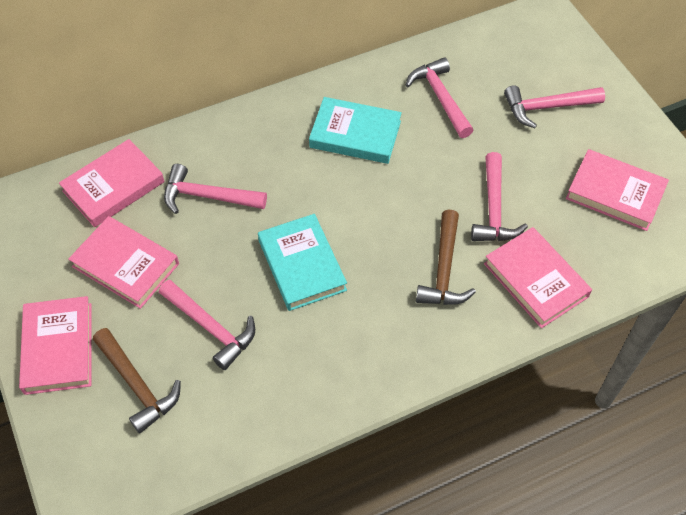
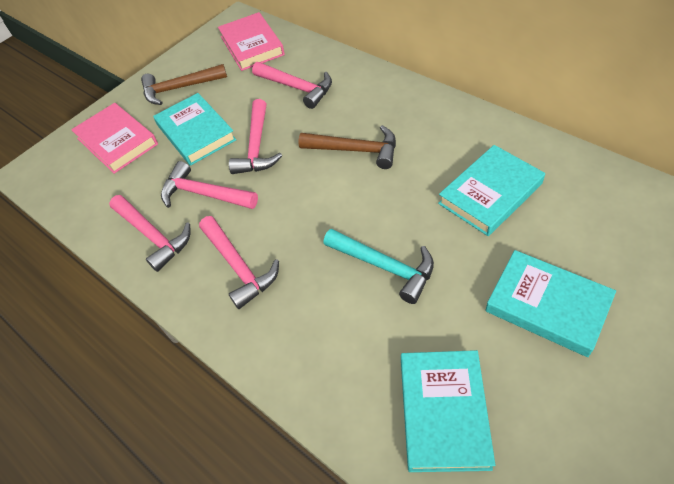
pink book: [19,296,92,395] [59,139,165,227] [68,216,179,309] [484,227,592,328] [566,149,669,231] = 5 -> [71,103,158,174] [218,12,285,71] = 2
turquoise book: [258,214,347,311] [309,97,402,164] = 2 -> [153,93,236,166] [401,350,495,472] [438,145,545,236] [485,250,616,357] = 4
turquoise hammer: none = 0 -> [323,229,434,304] = 1

